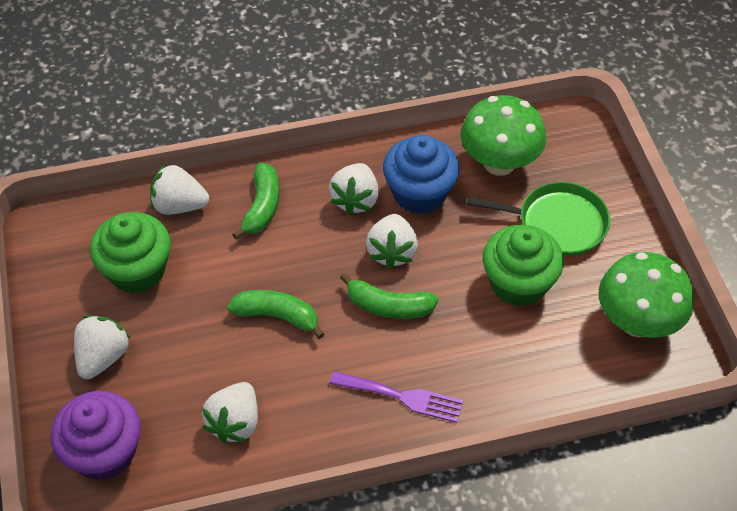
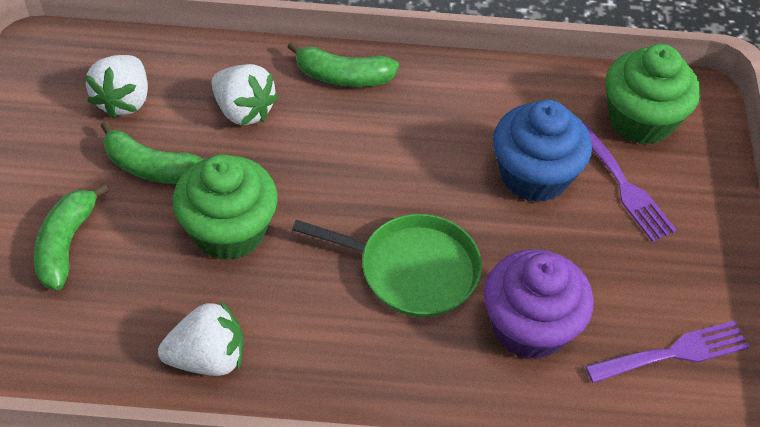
green mushroom: [460,95,546,176] [599,252,694,338] = 2 -> none = 0
purple fork: [329,371,463,423] = 1 -> [583,123,677,242] [585,321,750,383] = 2
white strawberry: [74,315,130,379] [150,164,209,215] [202,382,258,444] [329,163,379,216] [366,214,418,269] = 5 -> [85,55,148,119] [158,301,244,376] [211,64,278,125] = 3

